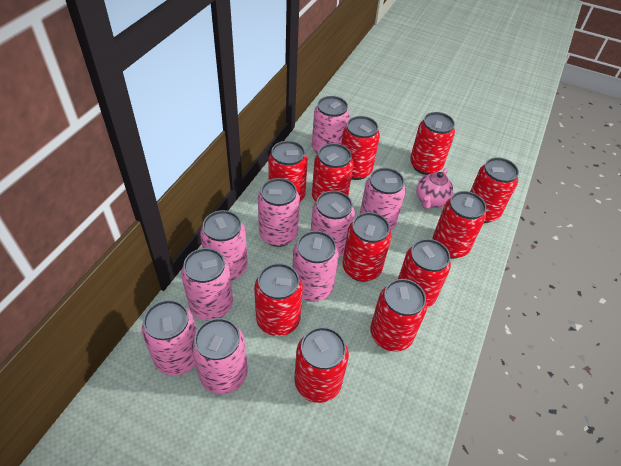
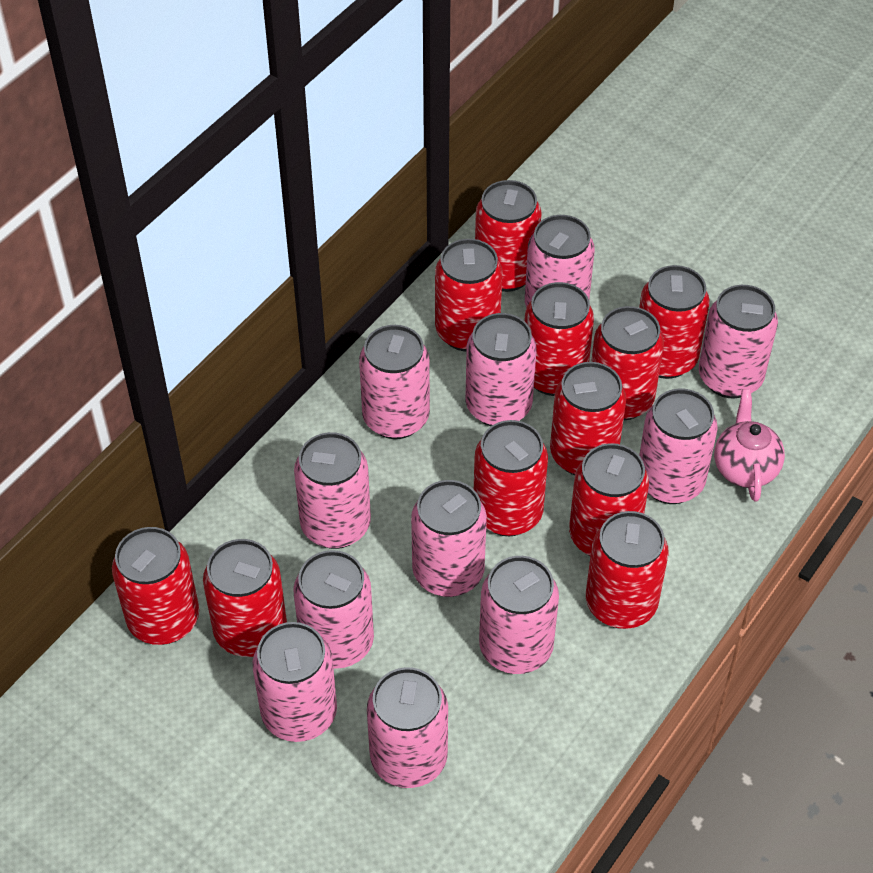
pink can: [142,300,197,376] [181,248,233,321] [192,318,248,394] [200,210,248,280] [258,178,300,247] [292,231,339,302] [311,190,355,257] [312,96,350,154] [360,168,406,231] = 9 -> [252,622,337,742] [293,550,374,669] [294,432,371,549] [359,325,430,439] [367,667,448,788] [411,480,487,597] [466,313,537,426] [479,556,559,674] [525,215,595,308] [639,389,718,504] [699,285,778,398] = 11

